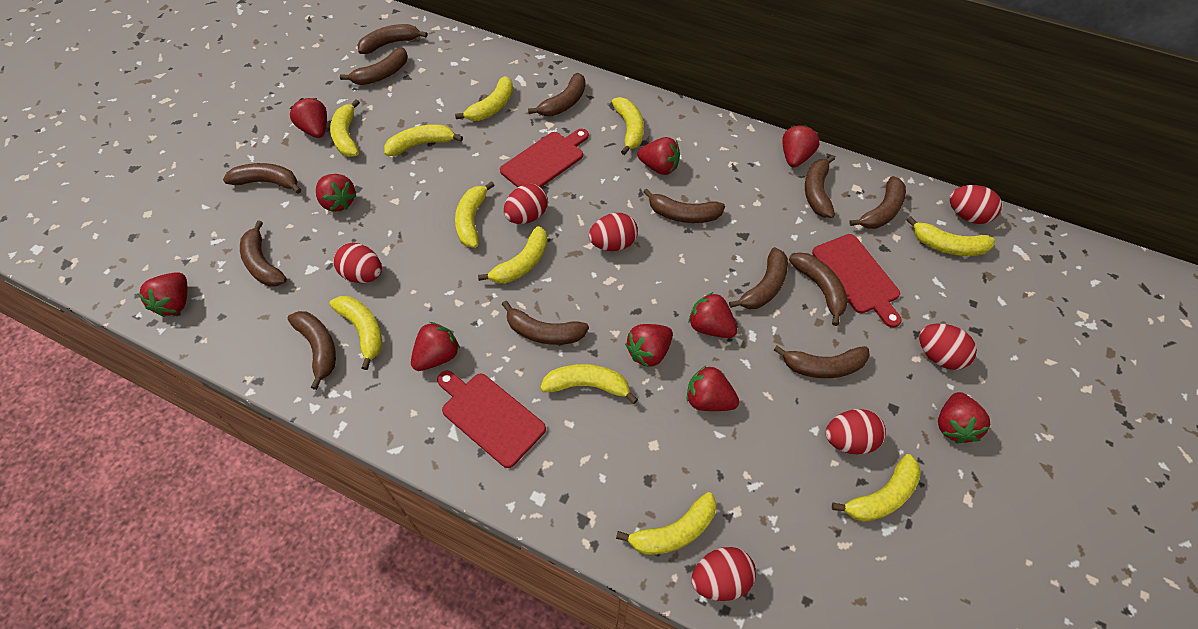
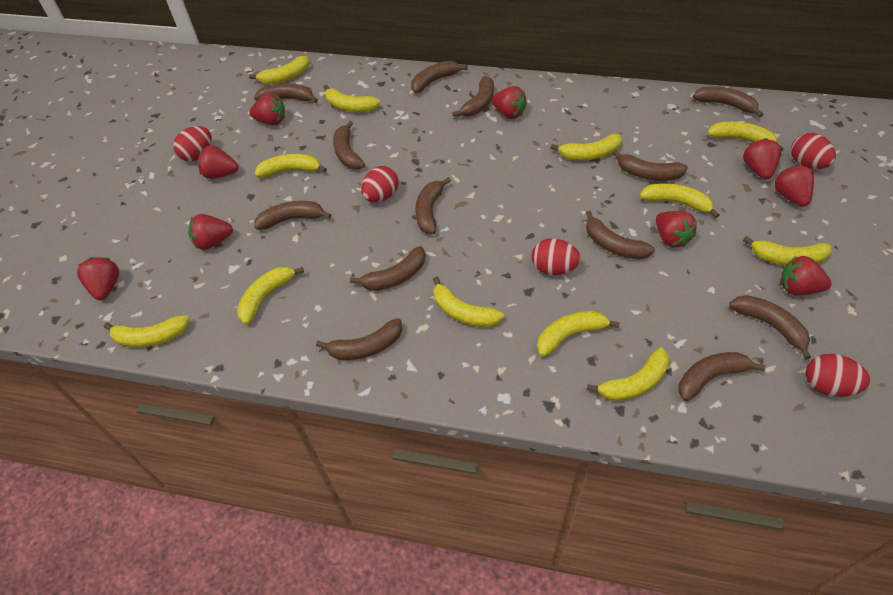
red cutting board: [437,371,546,468] [500,129,589,188] [812,234,902,328] = 3 -> none = 0
red egg: [333,243,382,283] [504,184,548,224] [589,213,638,251] [691,547,756,601] [826,409,886,455] [919,324,977,370] [950,185,1002,224] = 7 -> [173,126,212,161] [361,166,399,202] [532,238,581,275] [791,133,836,169] [806,354,870,397] = 5
red strawberry: [138,272,188,317] [289,98,327,138] [316,174,356,212] [411,322,460,371] [625,324,673,368] [638,137,680,175] [687,365,739,411] [689,292,738,338] [782,125,820,167] [938,392,990,443] = 10 -> [77,257,119,300] [188,214,233,250] [198,146,238,179] [249,93,285,125] [491,86,527,119] [656,211,697,248] [743,138,781,179] [774,165,814,207] [780,256,832,296] = 9
yellow banana: [329,296,382,370] [330,99,360,157] [384,124,463,156] [455,76,513,121] [455,181,495,248] [478,226,547,284] [540,364,638,404] [612,97,644,155] [616,492,717,555] [832,454,921,522] [906,216,995,256] = 11 -> [104,315,190,347] [237,266,304,325] [249,56,310,84] [254,154,327,178] [324,85,380,112] [433,277,504,327] [537,311,620,357] [551,134,622,160] [587,348,670,401] [640,183,720,218] [707,122,784,151] [743,236,832,266] = 12

